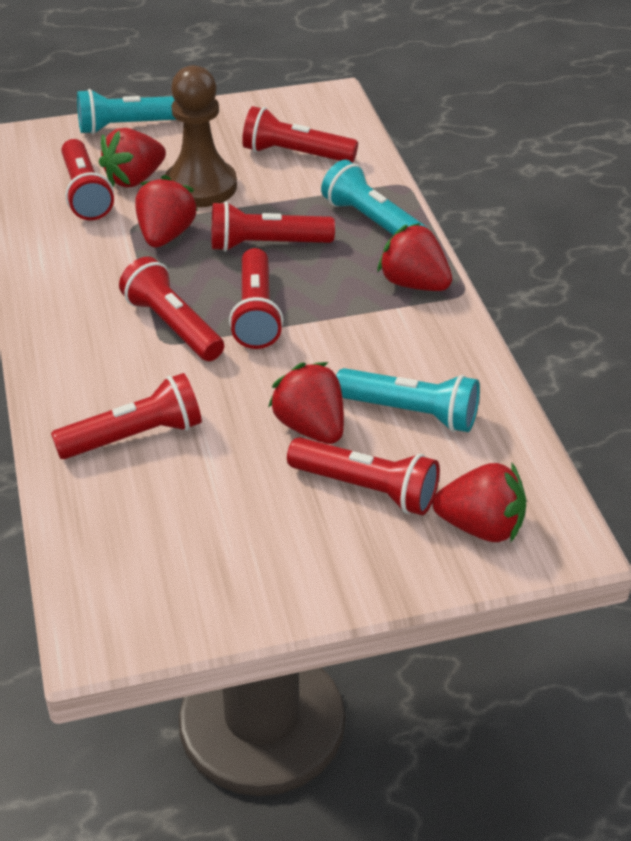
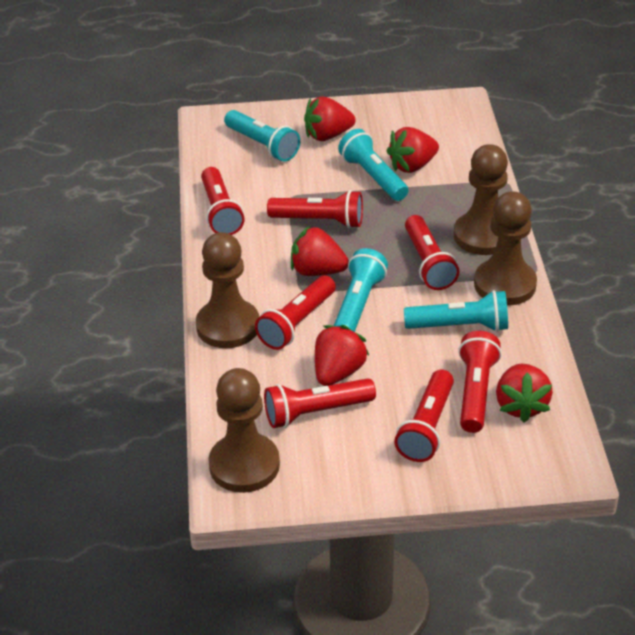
brown pawn: [165,65,237,207] = 1 -> [196,232,259,348] [208,368,280,493] [454,144,508,255] [474,191,537,305] = 4
turquoise flashlight: [77,89,177,134] [321,160,427,235] [336,368,480,432] = 3 -> [224,110,300,162] [334,248,388,332] [338,129,408,201] [404,290,508,332] = 4

